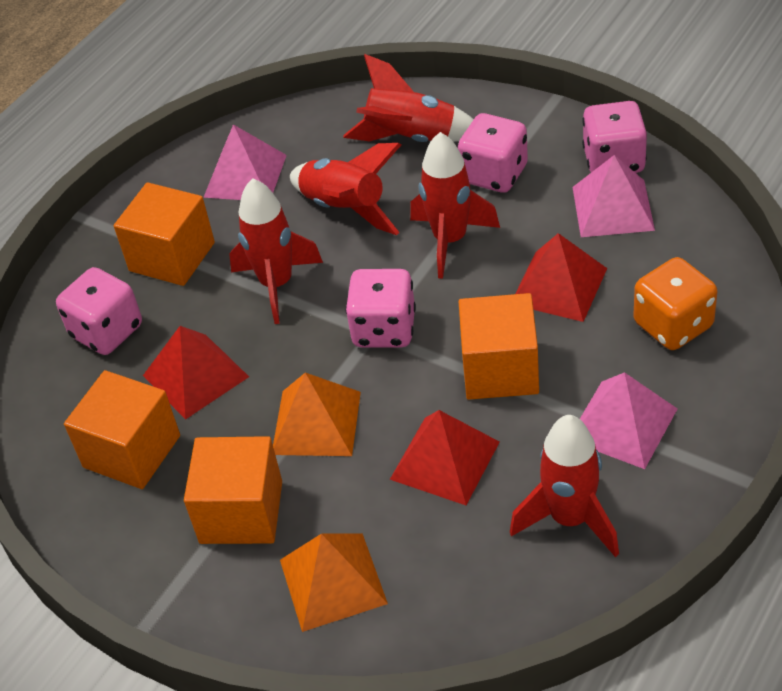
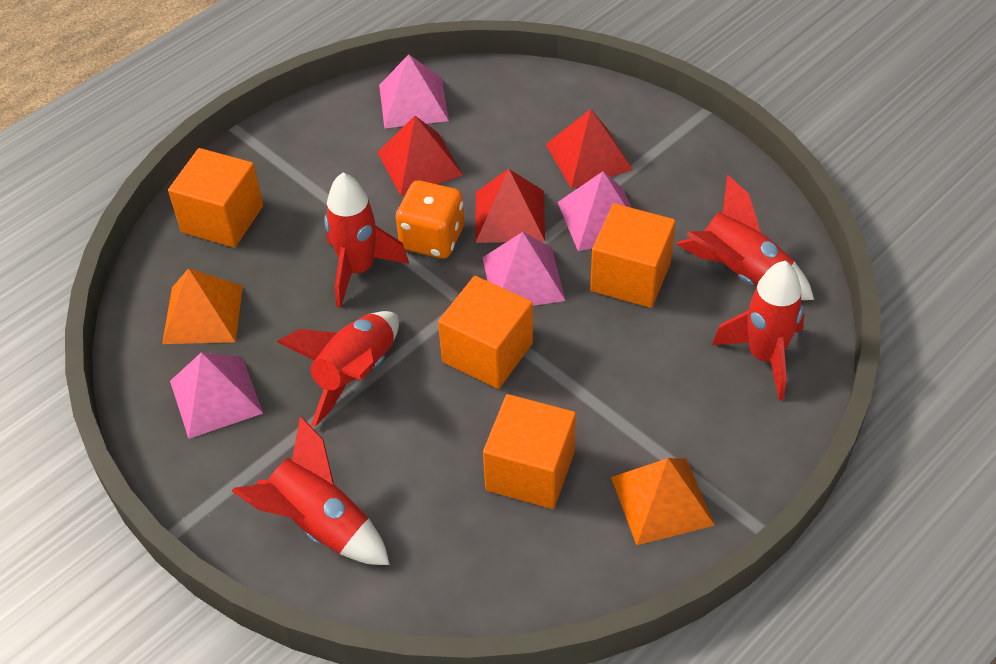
pink dice: [56,267,142,355] [345,269,416,347] [458,113,528,193] [582,101,647,173] = 4 -> none = 0
pink pyramid: [203,124,287,200] [573,155,655,237] [580,372,677,469] = 3 -> [170,352,263,439] [379,54,449,128] [482,232,566,306] [558,171,632,251] = 4

